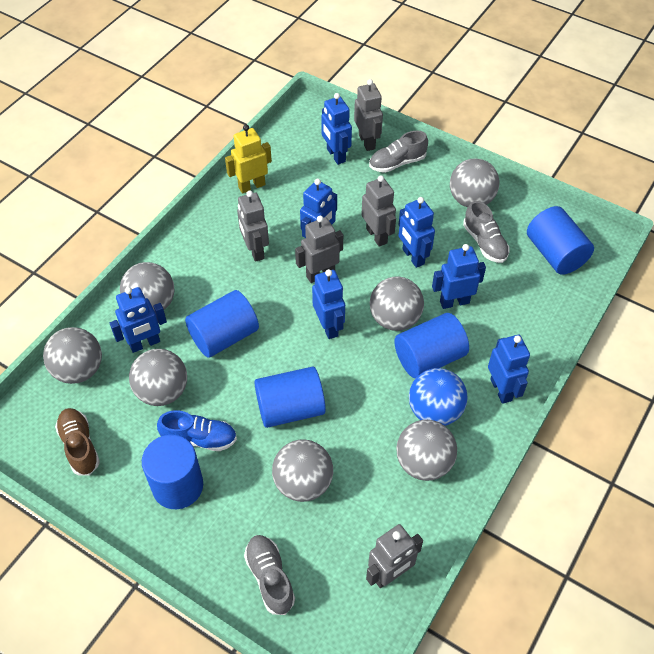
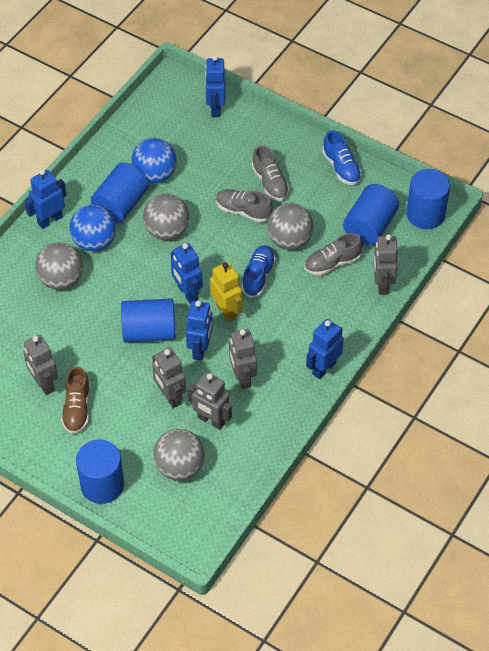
blue ball: [409,368,467,426] = 1 -> [69,205,116,251] [131,138,177,183] = 2
blue robot: [110,287,167,353] [300,179,337,238] [312,269,345,339] [321,93,352,165] [398,197,435,268] [432,244,486,309] [488,335,530,404] = 7 -> [24,169,67,229] [171,243,203,304] [186,301,213,361] [205,55,225,117] [306,319,344,379] = 5
blue shoe: [157,410,237,451] = 1 -> [241,245,276,297] [322,130,362,185] = 2
grey ball: [43,327,102,384] [120,262,174,311] [129,349,187,406] [272,440,333,502] [370,276,424,331] [396,420,457,481] [450,159,499,207] = 7 -> [35,242,83,290] [143,194,189,240] [153,429,205,480] [267,203,313,250] = 4

